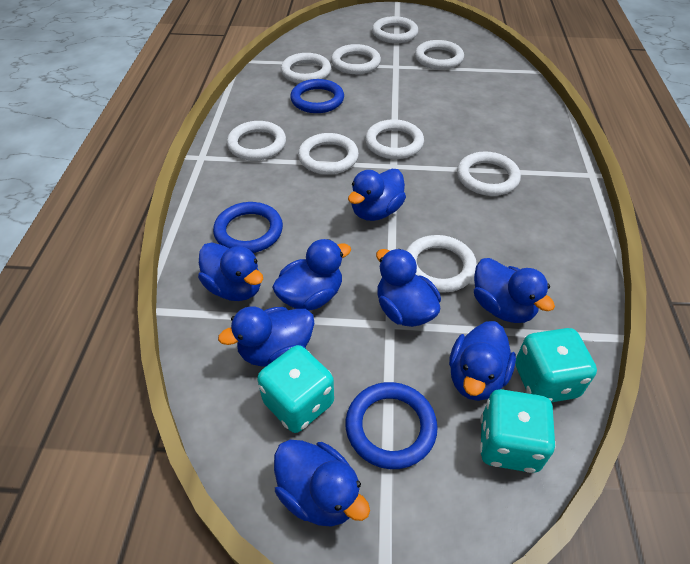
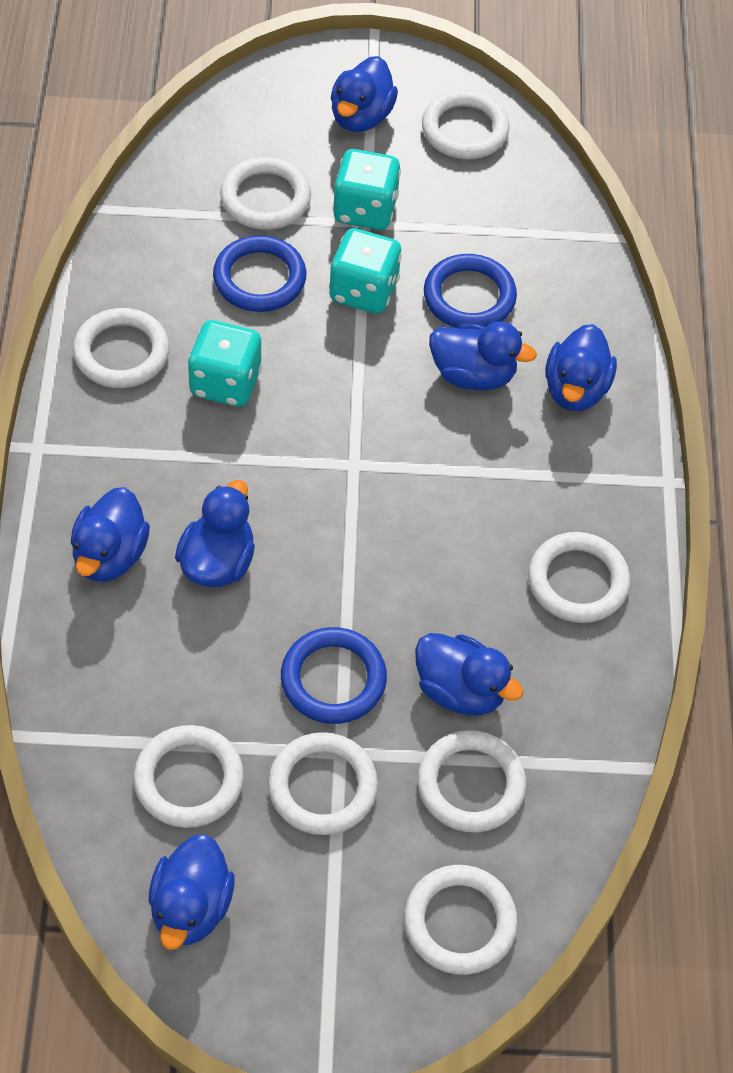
blue duck: [198,242,263,301] [218,306,314,367] [272,239,351,311] [274,440,370,526] [348,169,406,221] [376,249,441,327] [449,321,516,401] [474,258,555,323] = 8 -> [71,487,150,582] [149,834,235,950] [175,480,255,587] [331,56,398,132] [415,633,524,716] [429,321,537,390] [545,324,617,411] = 7
white ring: [227,121,286,161] [281,53,331,83] [298,133,359,175] [331,44,381,74] [365,119,424,159] [372,16,418,43] [406,235,477,293] [415,40,464,70] [457,152,521,196] = 9 -> [73,308,170,388] [133,725,244,828] [220,157,311,230] [268,732,378,835] [404,865,518,975] [417,730,526,833] [422,90,510,159] [528,532,630,623] = 8

